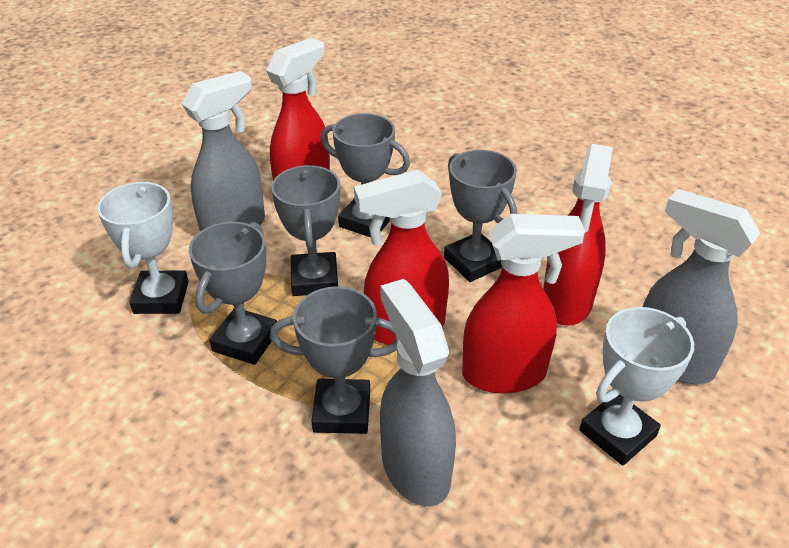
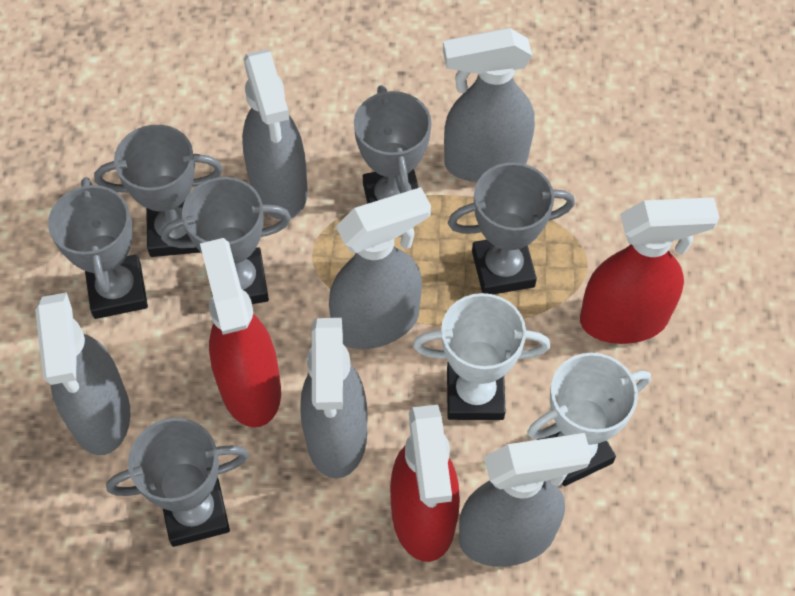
grey spray bottle: [181,71,265,231] [380,279,456,507] [643,189,760,384] = 3 -> [35,292,130,455] [242,49,308,220] [300,318,368,479] [329,187,431,349] [443,28,535,182] [459,433,592,567] = 6
grey trophy: [189,222,277,365] [270,286,397,434] [271,165,340,296] [321,113,410,237] [444,150,517,282] = 5 -> [48,177,148,319] [94,125,223,257] [106,418,249,547] [161,177,291,304] [354,85,432,204] [448,162,575,294] = 6
red spray bottle: [266,38,330,180] [354,170,449,345] [462,214,585,394] [543,144,613,326] = 4 -> [200,238,281,427] [390,405,460,562] [580,197,720,344] = 3

